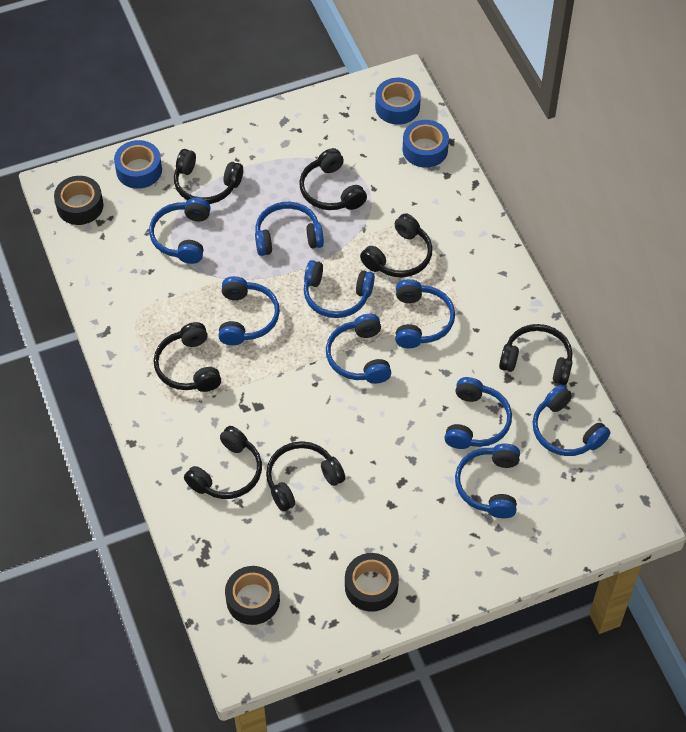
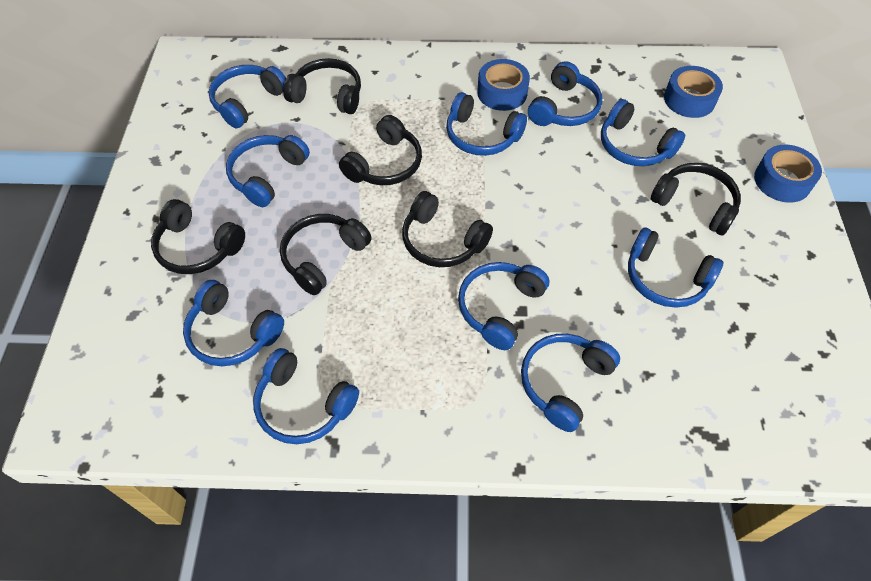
black headphones: [154,322,221,392] [174,149,243,204] [184,426,262,499] [266,441,345,512] [299,148,367,210] [360,213,432,277] [499,324,572,385] = 7 -> [151,199,245,274] [280,214,372,295] [283,58,361,114] [339,115,422,185] [402,191,493,267] [651,163,741,236] = 6
black tape: [54,176,104,225] [225,566,280,625] [345,553,399,612] = 3 -> none = 0
blue headphones: [149,198,211,264] [218,276,280,345] [255,202,324,256] [304,260,375,318] [326,314,391,384] [395,279,455,348] [444,377,512,449] [455,444,520,518] [532,385,611,456] = 9 -> [183,280,284,366] [209,65,286,128] [226,135,310,207] [253,348,359,444] [446,92,527,156] [458,262,549,350] [521,334,620,432] [528,61,602,126] [601,99,685,166] [628,228,723,308] = 10

